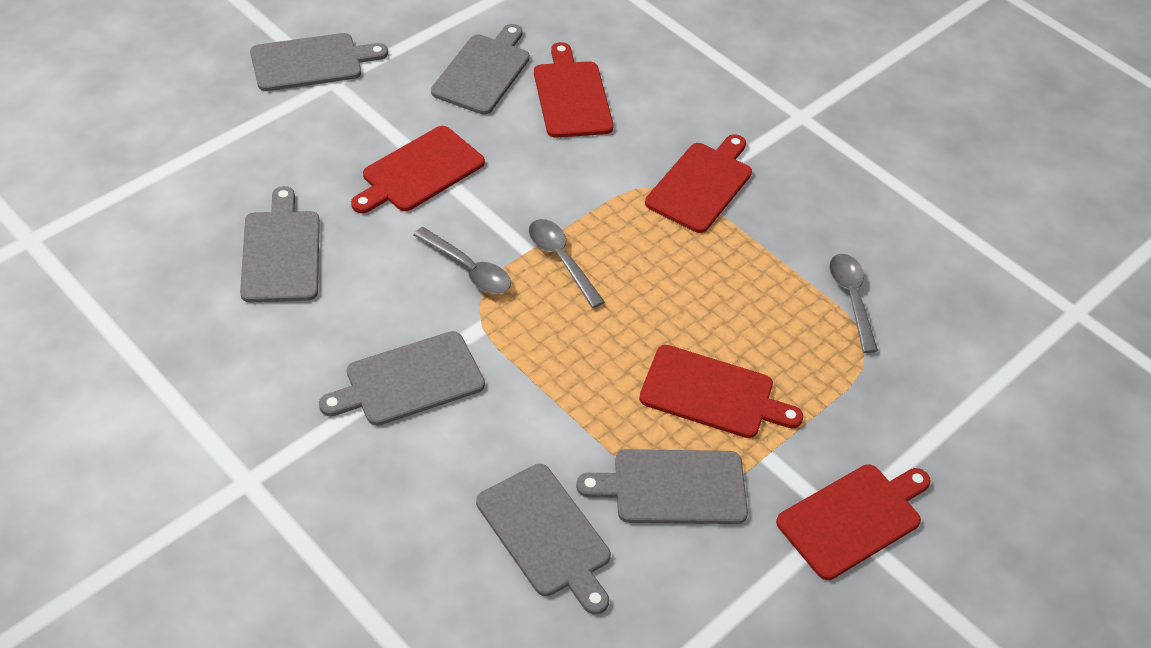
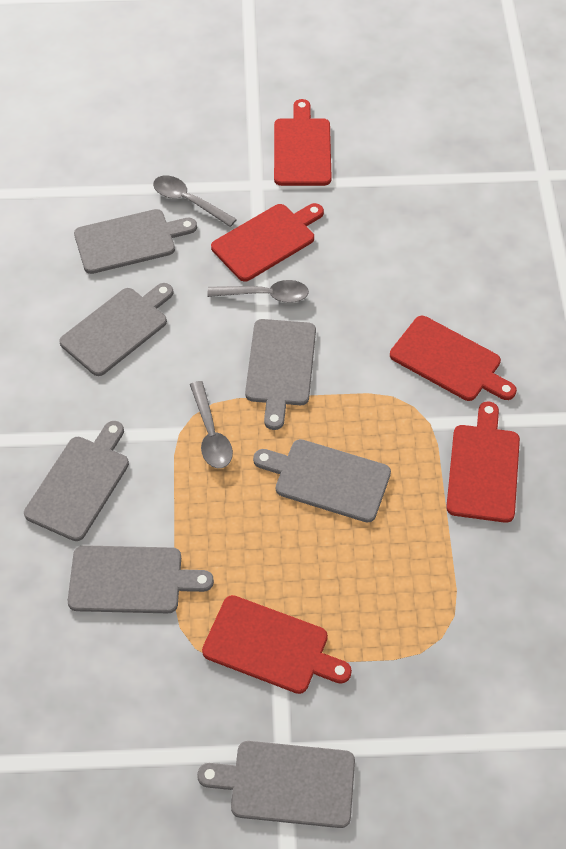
grey cutting board: [240,186,320,302] [250,33,388,91] [319,331,485,426] [431,24,530,115] [476,464,611,615] [576,449,748,524] = 6 -> [24,421,129,541] [59,283,174,376] [68,545,214,613] [74,209,197,274] [197,741,355,828] [245,319,316,430] [253,439,391,522] = 7

